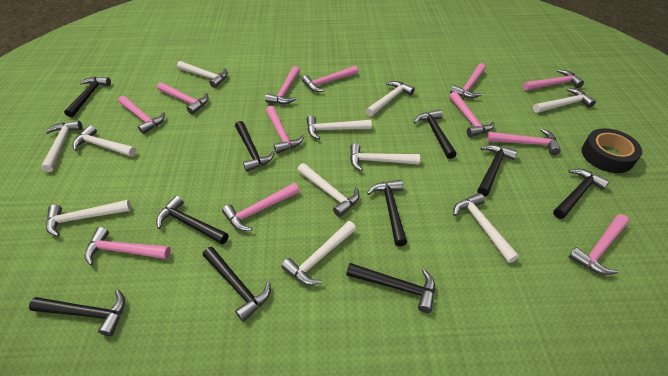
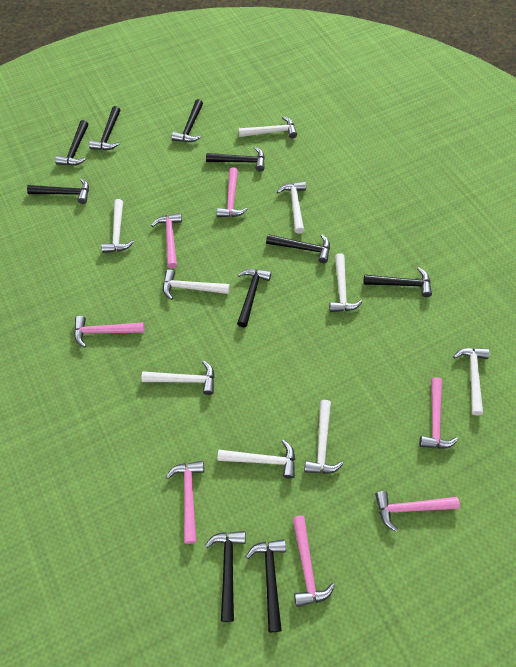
black tape: [582,128,642,173] = 1 -> none = 0
pink hammer: [85,227,171,265] [118,96,165,134] [157,82,208,114] [222,183,299,231] [265,66,300,104] [266,106,304,154] [302,65,358,92] [449,91,494,137] [450,63,486,98] [487,129,561,155] [523,69,584,91] [569,214,629,275] = 12 -> [74,316,145,348] [151,213,182,269] [166,461,204,544] [217,167,248,217] [292,516,335,607] [375,491,460,532] [419,377,458,449] = 7
white hammer: [41,121,82,172] [46,200,131,237] [73,125,137,157] [177,61,228,88] [281,221,356,285] [298,163,360,217] [307,115,372,140] [350,143,420,171] [366,81,415,117] [453,193,519,263] [533,88,596,113] = 11 -> [101,199,134,253] [141,361,215,395] [163,269,230,300] [218,440,295,479] [238,116,297,138] [277,181,306,234] [304,400,343,474] [329,253,363,312] [453,348,490,416] = 9

